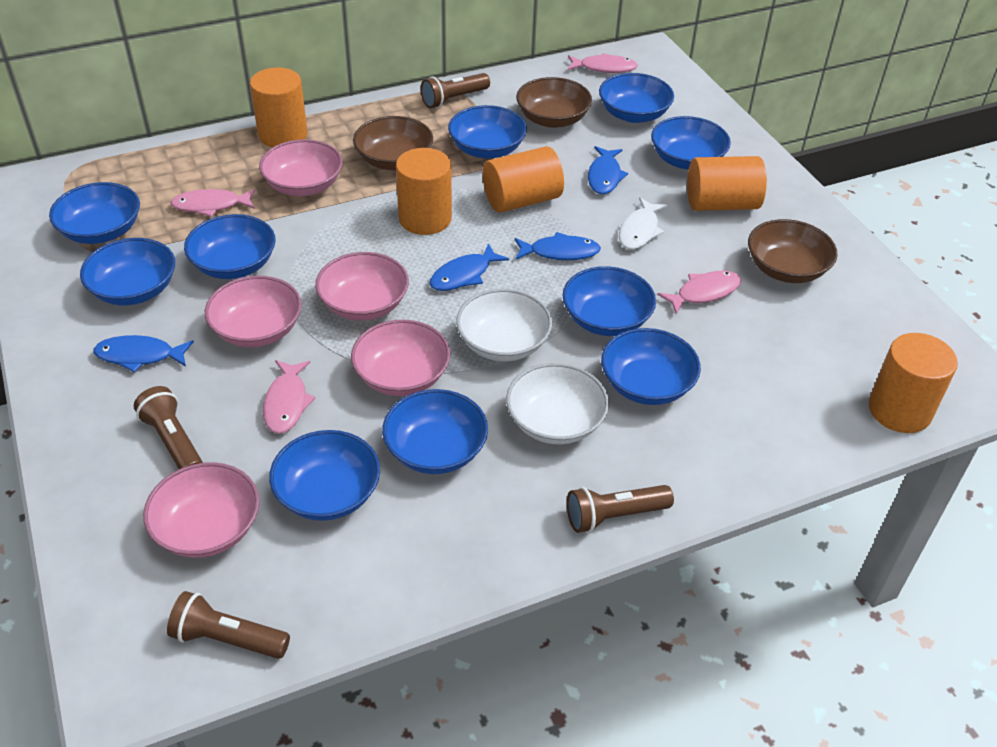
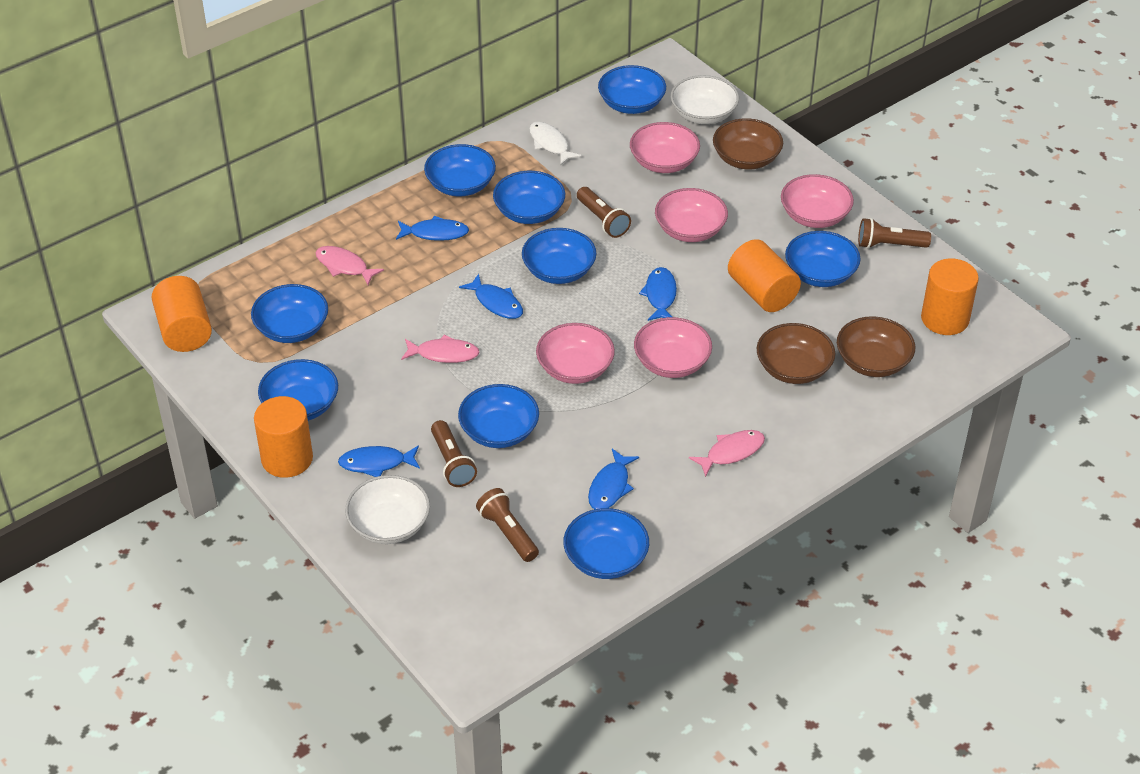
blue bowl: [49,182,140,244] [80,238,175,305] [184,214,276,279] [269,430,380,521] [382,389,488,474] [448,105,527,158] [563,266,656,336] [599,73,674,123] [601,328,701,405] [651,116,731,170] = 10 -> [251,284,328,343] [258,359,338,421] [424,144,496,196] [458,384,539,448] [493,171,565,224] [522,228,597,284] [563,508,649,579] [598,65,666,114] [785,231,861,287] = 9
blue fish: [93,335,194,373] [429,243,509,291] [515,232,601,260] [588,146,628,194] = 4 -> [338,445,420,477] [396,216,469,241] [459,274,523,319] [588,449,639,509] [639,267,677,321] = 5
orange cylinder: [250,67,307,147] [396,148,452,235] [483,146,564,213] [687,156,767,211] [869,333,958,433] = 5 -> [152,276,212,352] [254,396,313,478] [728,239,801,312] [921,258,979,335] = 4
pink fish: [170,189,256,217] [263,360,316,434] [568,53,638,73] [657,271,741,314] = 4 -> [315,246,384,285] [401,335,480,363] [689,430,765,477] = 3

